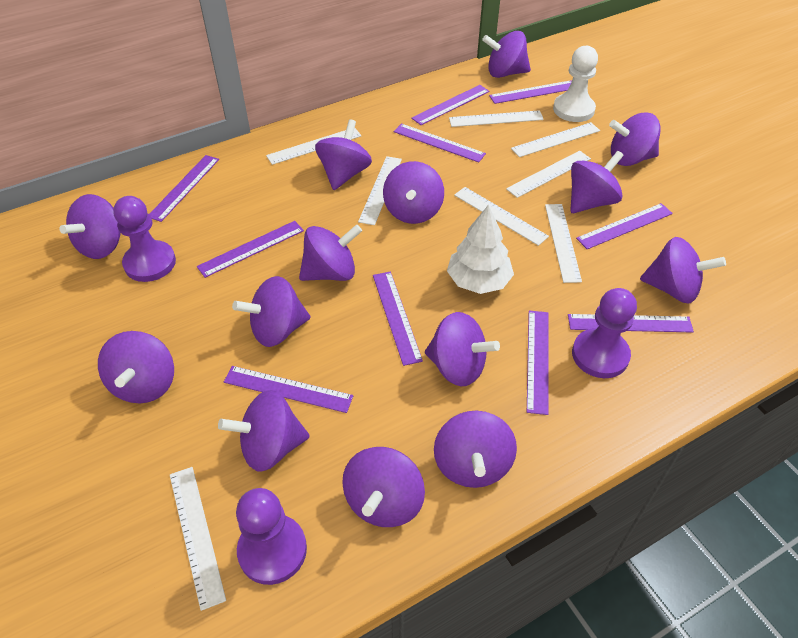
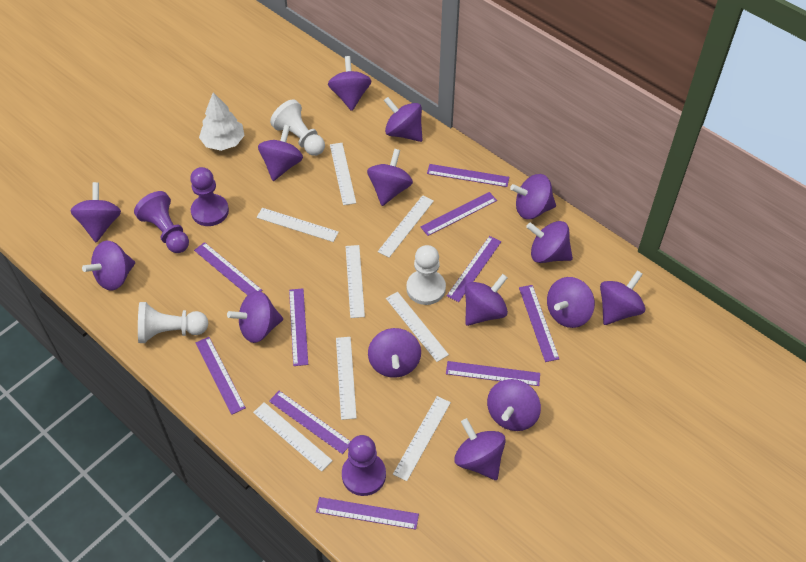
purple spinning top: [59,194,121,259] [98,331,174,403] [218,390,310,472] [232,276,310,347] [299,224,362,281] [315,119,372,190] [342,447,425,527] [383,161,444,224] [425,312,500,386] [434,411,517,488] [482,31,531,78] [570,151,624,213] [609,112,660,166] [640,237,726,303] = 14 -> [71,182,121,242] [82,241,135,291] [227,291,283,343] [258,125,303,181] [328,56,371,111] [367,149,413,206] [368,328,421,378] [384,97,422,142] [454,418,506,480] [465,274,508,326] [487,379,541,431] [510,174,556,219] [526,221,573,263] [547,277,595,328] [600,270,645,325] = 15
white pawn: [553,46,598,122] = 1 -> [138,302,208,343] [270,100,325,156] [406,245,446,305] = 3

